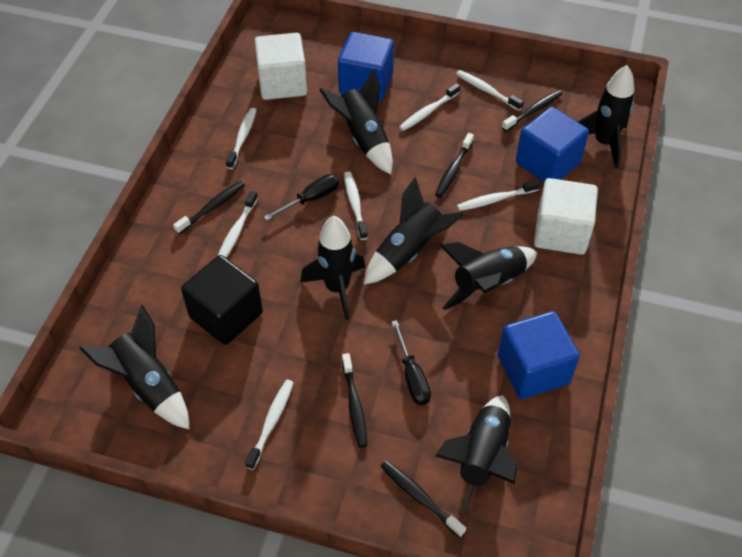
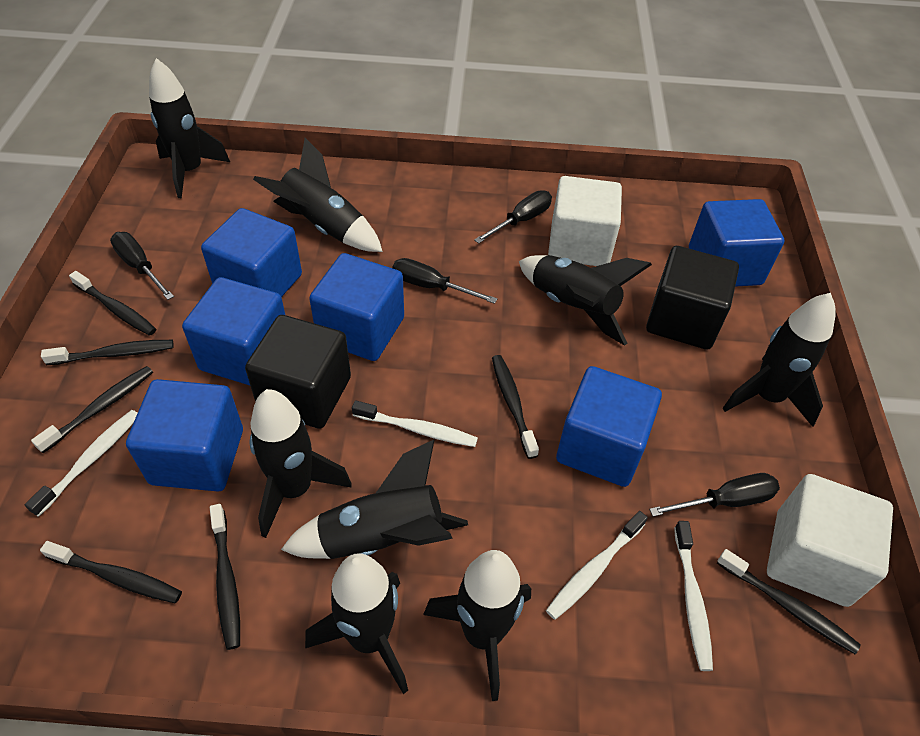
black cube: [181,255,263,345] = 1 -> [245,315,351,429] [646,246,739,350] = 2
black rocket: [79,305,189,429] [301,216,365,320] [319,69,393,174] [364,177,464,285] [436,395,517,514] [440,242,538,310] [578,65,634,168] = 7 -> [149,58,230,198] [250,389,352,538] [253,138,383,252] [281,440,468,559] [305,553,408,694] [423,550,531,701] [519,255,652,346] [722,293,836,427] = 8
black screwdriver: [264,174,339,221] [391,320,431,405] = 2 -> [110,232,174,300] [392,258,497,304] [474,190,552,244] [649,473,780,517] = 4
black toothbrush: [173,181,245,234] [342,353,367,448] [380,460,466,538] [435,133,474,197] [502,90,563,131] = 5 -> [31,366,153,453] [40,541,182,603] [41,340,174,365] [69,271,156,336] [210,504,240,650] [492,355,539,459] [717,549,861,654] = 7
blue cube: [338,32,394,102] [498,311,580,399] [516,106,589,182] = 3 -> [126,379,243,492] [182,277,285,385] [201,208,302,297] [309,253,404,361] [556,366,662,487] [689,199,785,287] = 6
white toothbrush: [218,191,258,258] [226,108,256,169] [245,379,294,470] [344,172,368,240] [399,83,461,131] [456,70,524,111] [457,180,540,211] = 7 -> [25,410,137,517] [352,400,478,447] [546,511,648,620] [674,521,713,671] = 4

